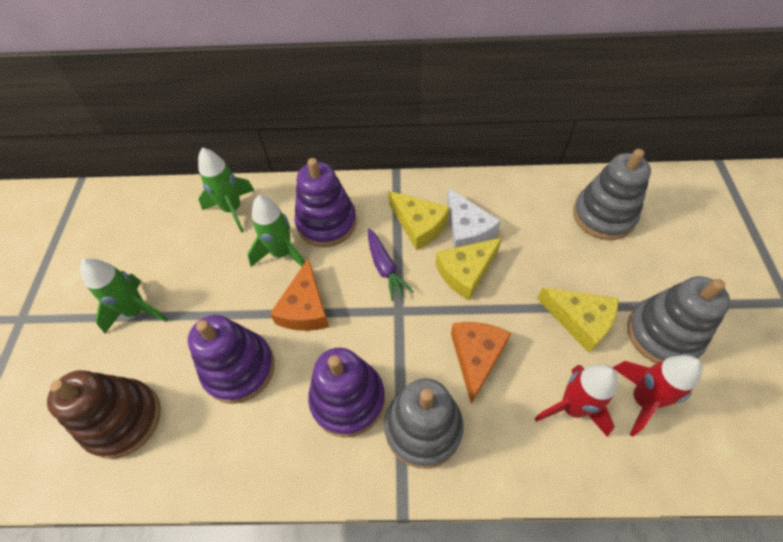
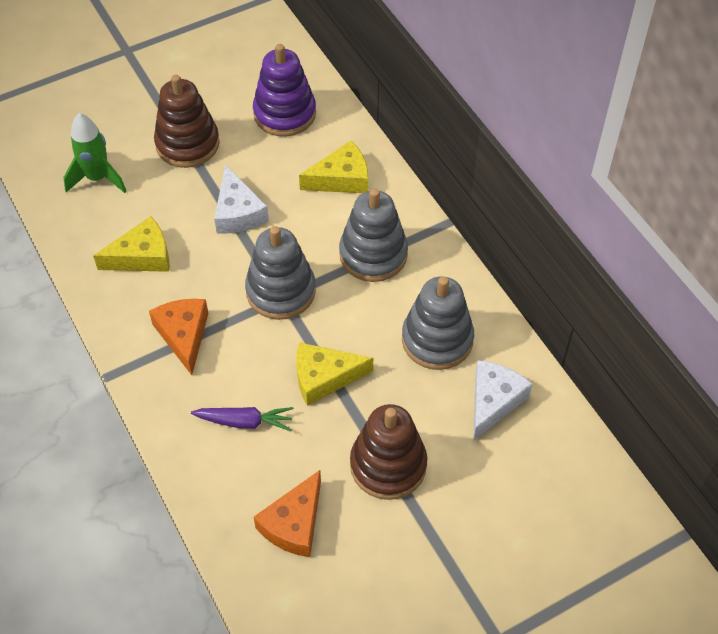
brown stacking toy: [47,370,161,459] = 1 -> [154,75,220,168] [350,404,427,500] = 2
green rocket: [80,258,168,333] [198,148,254,233] [248,195,305,267] = 3 -> [63,113,126,193] = 1
purple stacking toy: [188,315,275,404] [294,158,357,247] [308,348,385,437] = 3 -> [253,44,316,137] = 1
red rocket: [535,364,618,437] [613,355,702,437] = 2 -> none = 0
white cheese: [447,188,501,248] = 1 -> [214,165,269,233] [473,360,533,441] = 2

